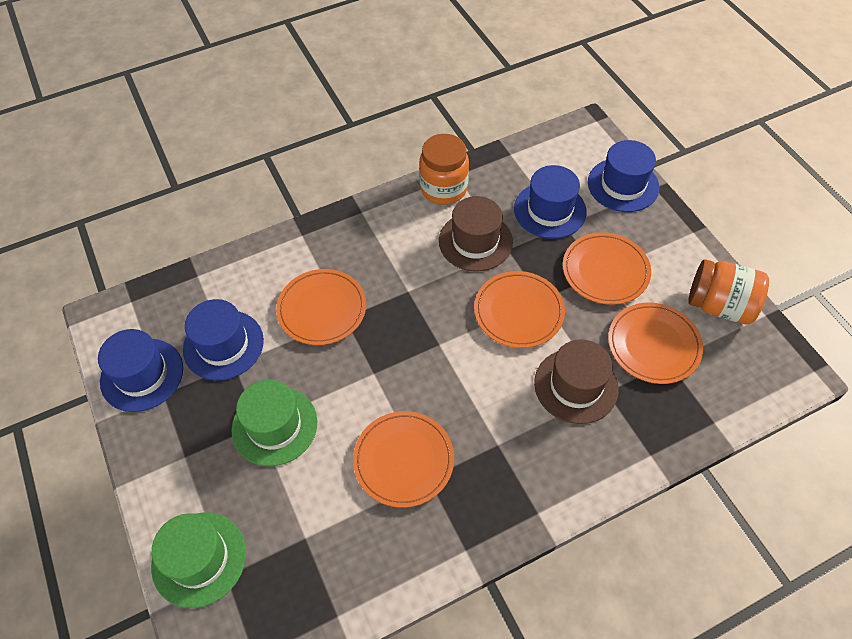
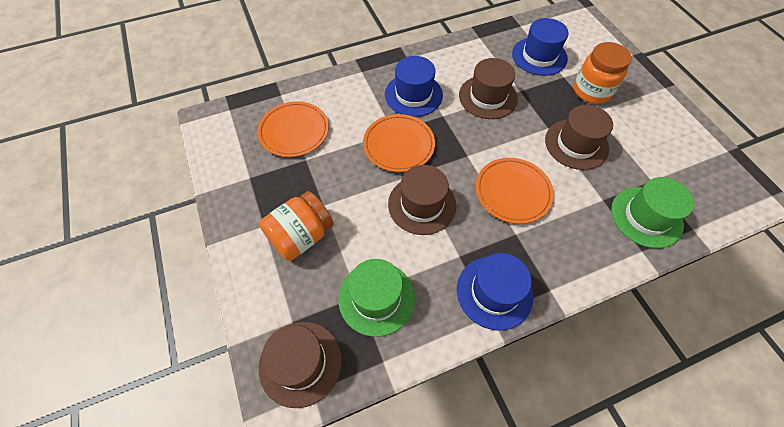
blue hat: [98,329,183,412] [183,299,264,381] [514,165,587,239] [588,140,659,212] = 4 -> [385,56,443,117] [457,253,534,331] [512,18,569,76] = 3
brown hat: [439,196,513,272] [534,339,619,424] = 2 -> [259,322,342,408] [388,165,456,235] [459,58,518,119] [545,105,613,170] = 4
orange plate: [276,269,366,345] [353,411,454,508] [474,271,565,348] [563,232,651,305] [608,302,703,384] = 5 -> [257,101,329,157] [363,114,435,172] [476,158,554,224] = 3

